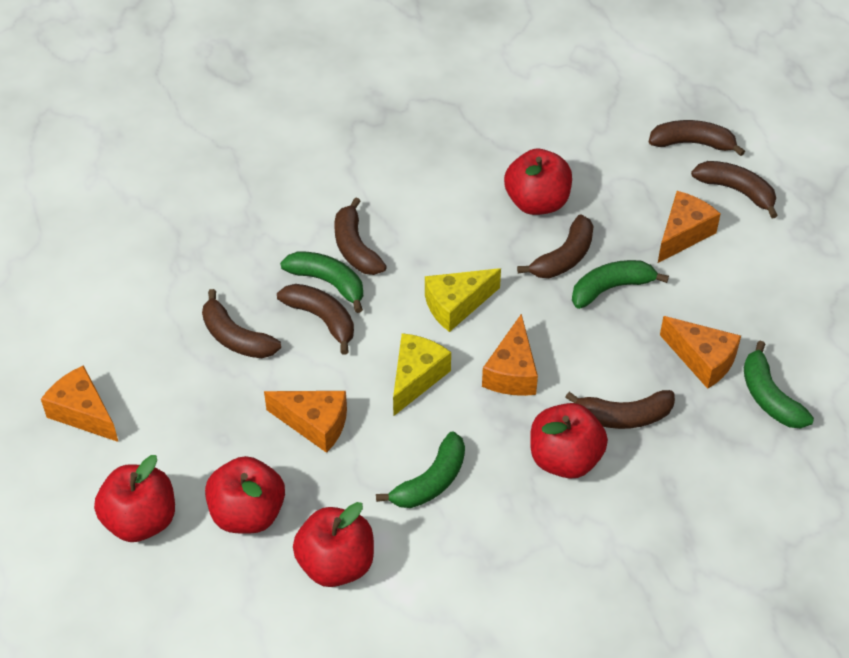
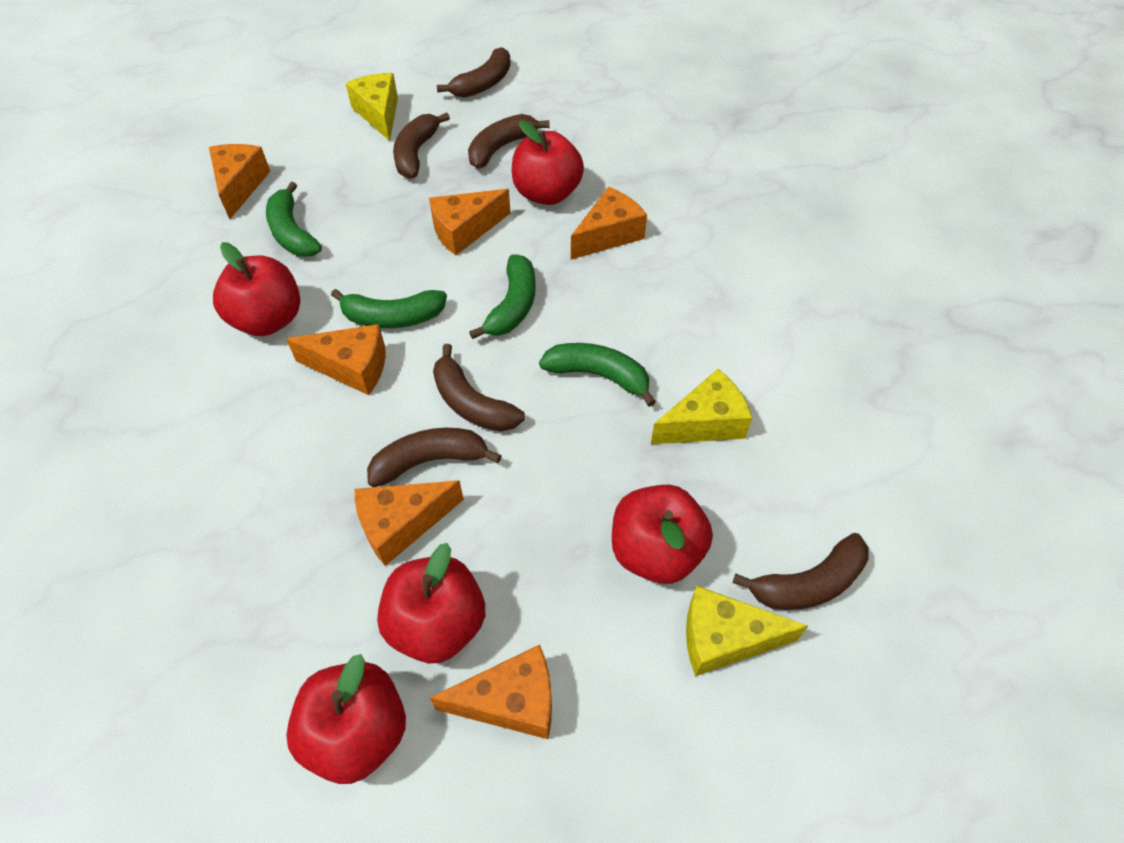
brown banana: [202,289,281,358] [277,284,354,355] [335,197,387,275] [517,214,594,278] [565,390,675,429] [649,120,745,156] [691,161,778,218] = 7 -> [367,428,502,487] [393,112,450,179] [433,344,525,431] [437,47,511,98] [468,114,550,169] [733,533,869,610] = 6
orange cheese: [41,365,118,442] [264,391,347,453] [482,314,538,396] [658,191,720,263] [660,316,741,389] = 5 -> [209,144,271,219] [286,324,385,395] [355,480,464,566] [429,189,511,255] [430,645,552,739] [571,187,647,260] = 6
yellow cheese: [393,333,451,416] [425,268,501,332] = 2 -> [346,73,398,141] [651,369,752,444] [686,585,808,676] = 3

